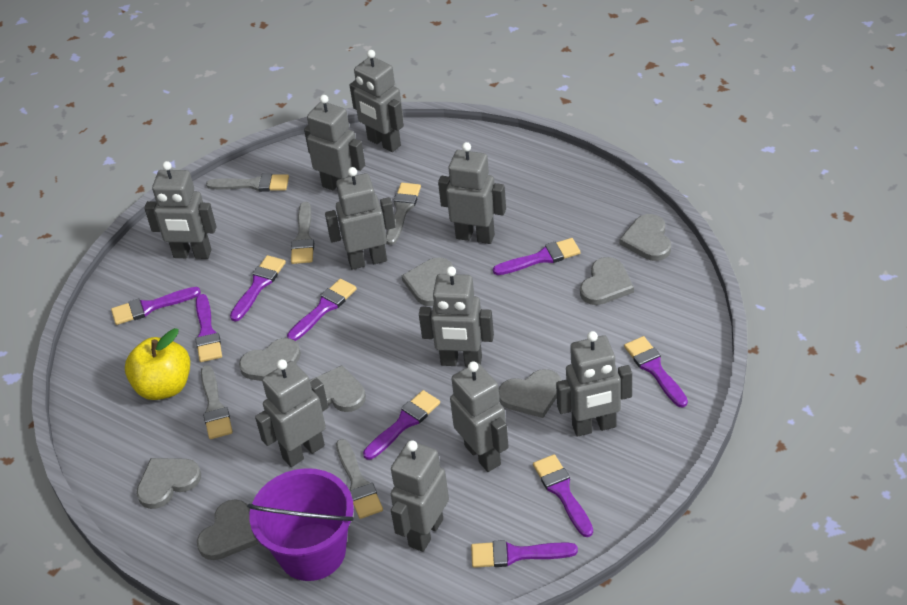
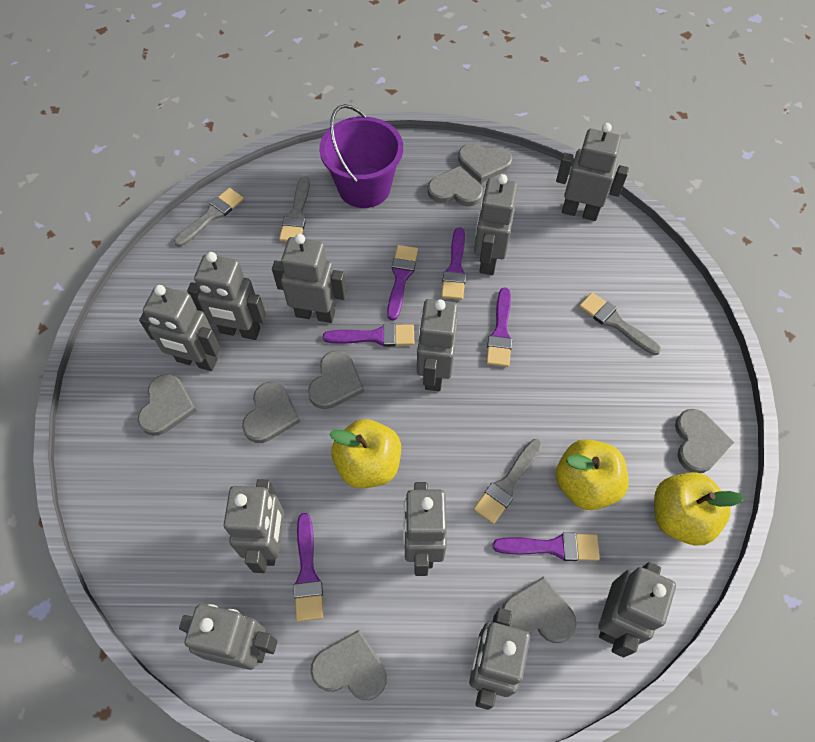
grey brush: [201,365,233,439] [206,173,289,192] [291,202,314,264] [336,439,383,519] [386,183,421,245] = 5 -> [174,188,244,247] [279,176,310,242] [473,439,542,524] [579,292,661,355] = 4
grey robot: [144,161,216,259] [255,359,328,467] [304,95,365,190] [325,167,396,270] [350,50,404,152] [391,440,449,552] [419,266,494,367] [438,142,506,244] [450,361,509,472] [556,331,632,437] = 10 -> [139,285,220,371] [179,604,277,670] [187,252,266,340] [224,479,284,573] [272,234,347,323] [403,482,447,576] [417,299,458,391] [469,608,530,710] [474,174,518,275] [556,123,629,221] [598,562,676,657] = 11
purple brush: [111,287,201,325] [195,294,222,362] [230,255,286,322] [287,279,357,341] [363,390,440,460] [471,540,578,568] [493,238,580,275] [533,454,593,537] [624,336,688,408] = 9 -> [293,513,323,622] [323,324,414,347] [387,245,418,321] [441,227,466,300] [486,287,512,367] [493,532,600,561] = 6
yellow apple: [125,328,190,400] = 1 -> [329,419,401,488] [556,439,629,510] [654,472,744,546] = 3

